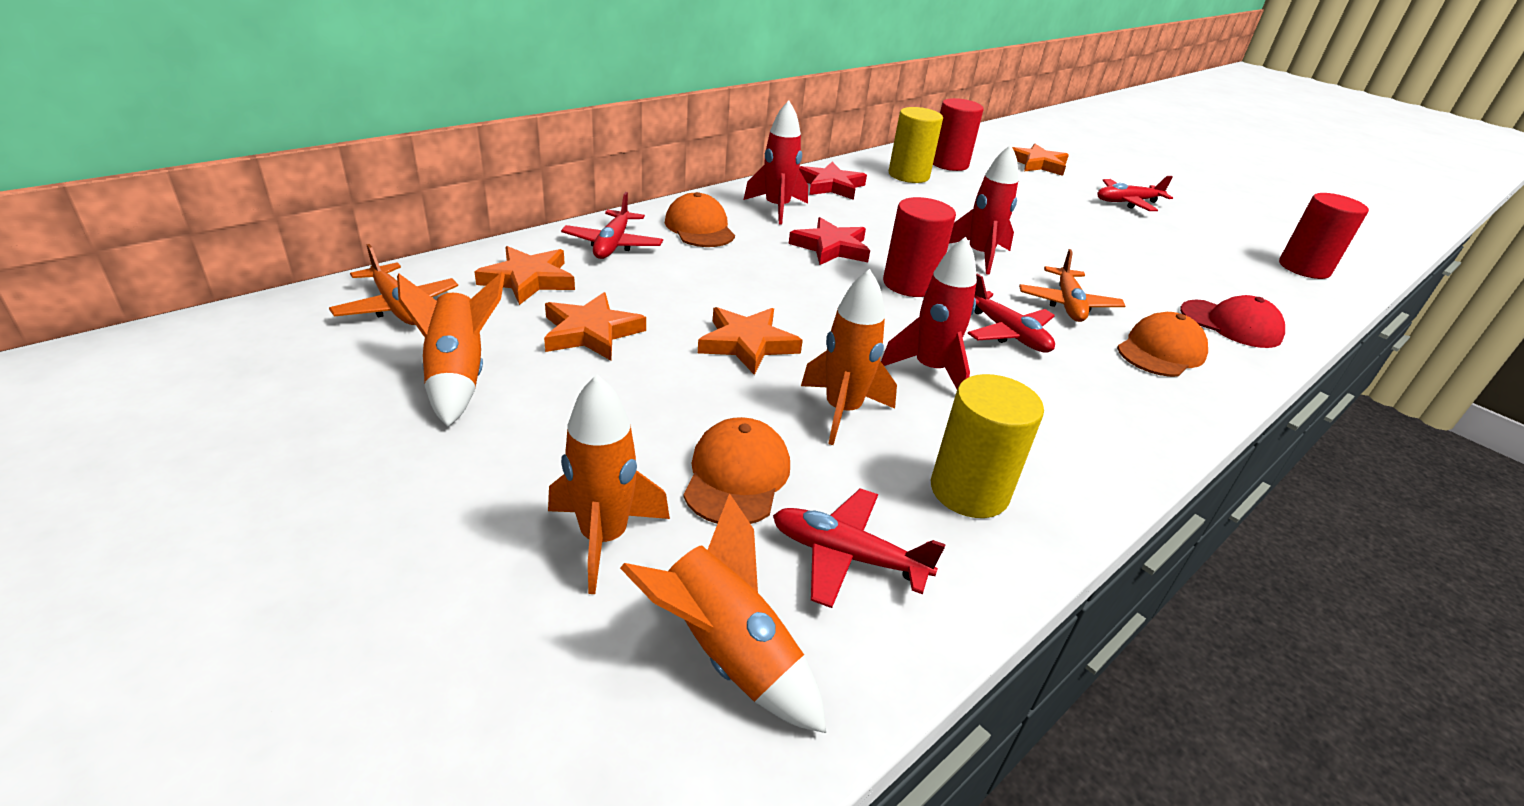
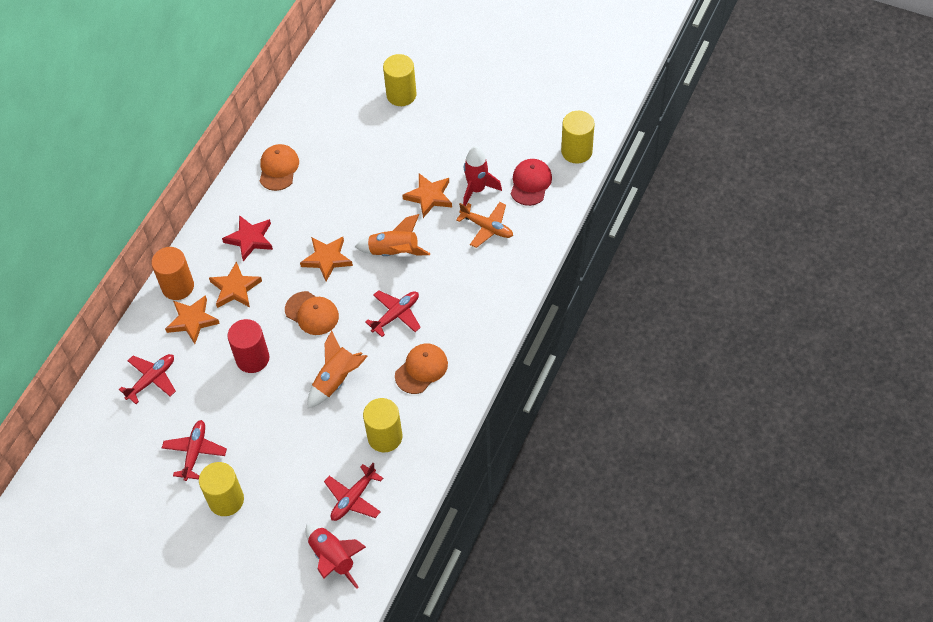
orange cylinder: none = 0 -> [151,247,194,300] = 1
orange plane: [329,244,458,325] [1019,249,1125,322] = 2 -> [456,202,513,248] = 1
orange rocket: [397,272,505,427] [548,375,670,594] [620,493,826,733] [801,269,897,445] = 4 -> [308,330,368,408] [355,214,430,256] = 2
red cylinder: [883,197,956,297] [933,98,984,171] [1279,193,1369,279] = 3 -> [227,319,269,373] = 1
red rocket: [744,101,808,224] [881,237,977,389] [949,145,1018,275] = 3 -> [305,524,366,589] [463,146,502,207] = 2
red star: [789,217,870,265] [799,162,867,200] = 2 -> [222,215,273,261] = 1
yellow cylinder: [889,107,943,183] [931,374,1044,518] = 2 -> [199,462,244,516] [363,398,402,452] [383,54,417,106] [561,111,595,164] = 4

